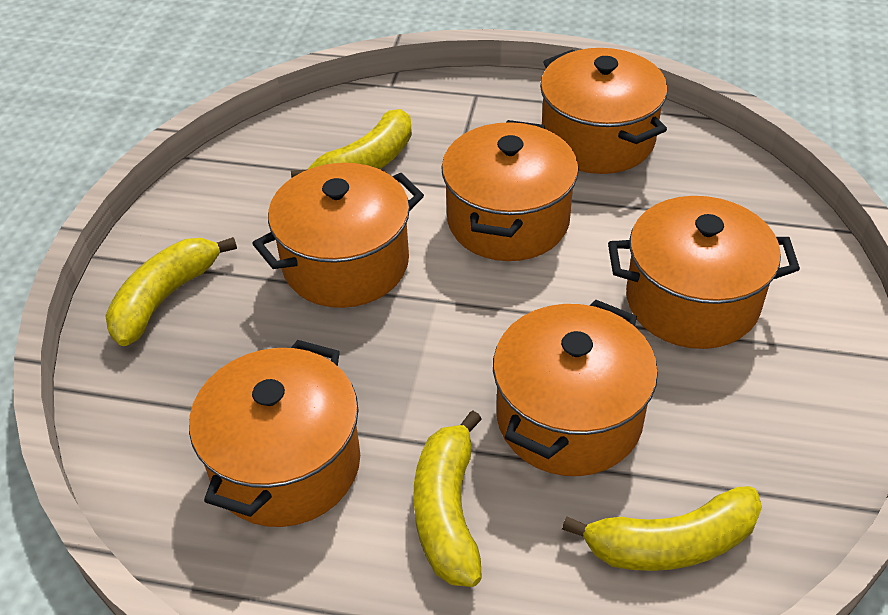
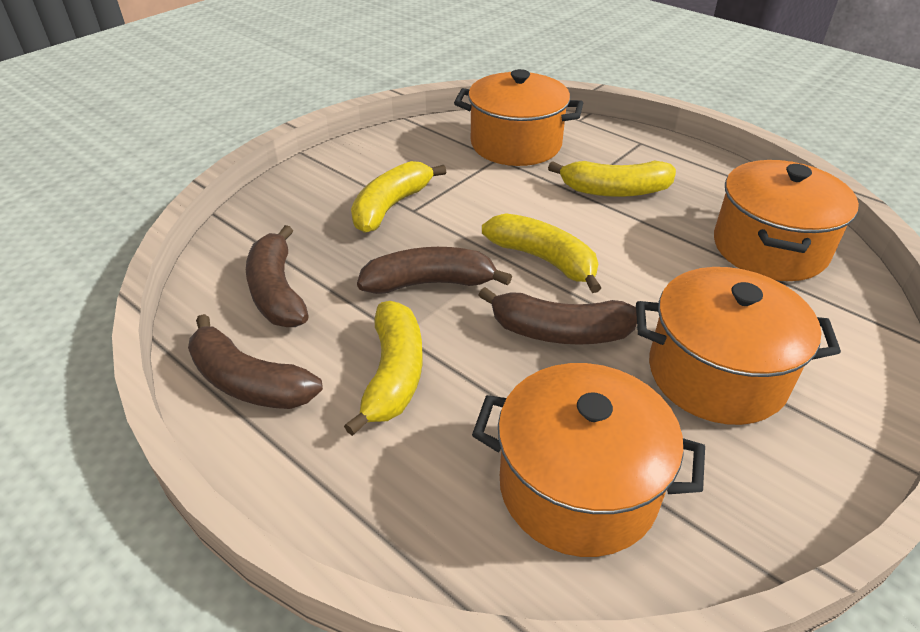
brown banana: none = 0 -> [188,314,323,409] [246,225,309,327] [357,247,512,294] [479,287,637,345] = 4
orange pot: [189,340,360,527] [252,163,424,308] [442,120,579,261] [493,300,658,476] [540,48,667,174] [608,196,800,349] = 6 -> [454,69,583,166] [472,363,705,557] [636,267,841,425] [714,160,859,281] = 4

